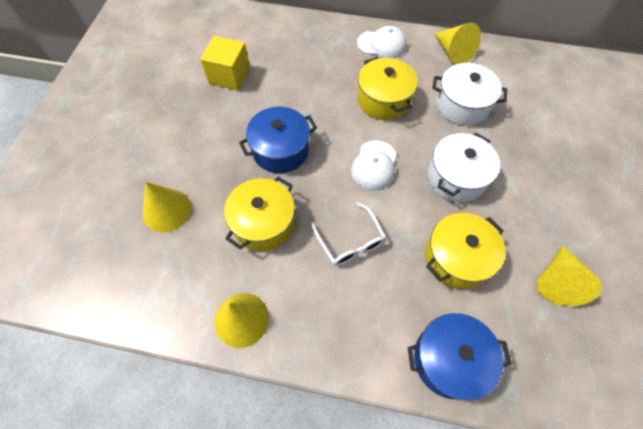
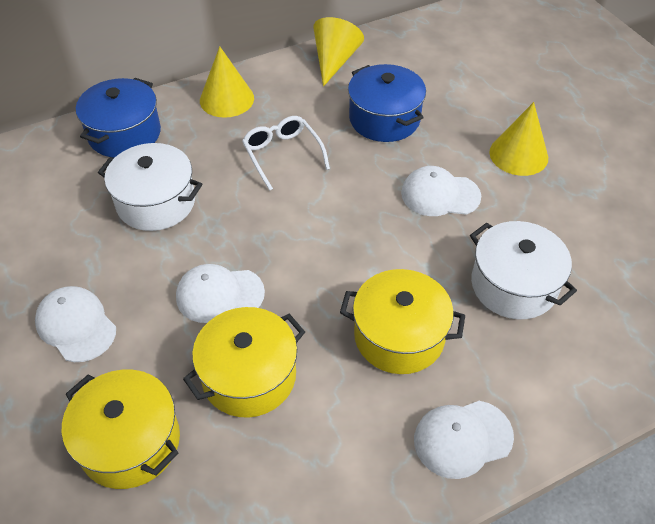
white cap: [351,140,397,191] [357,26,407,58] = 2 -> [35,286,116,362] [176,264,265,323] [401,166,481,216] [414,401,514,479] = 4
yellow cone: [143,182,191,232] [214,293,269,348] [434,22,481,65] [537,245,602,306] = 4 -> [200,46,254,118] [313,17,364,87] [489,102,548,176] = 3
yellow cube: [200,36,250,91] = 1 -> none = 0

